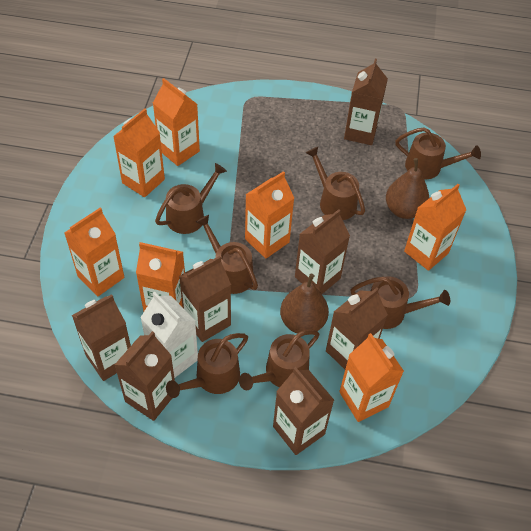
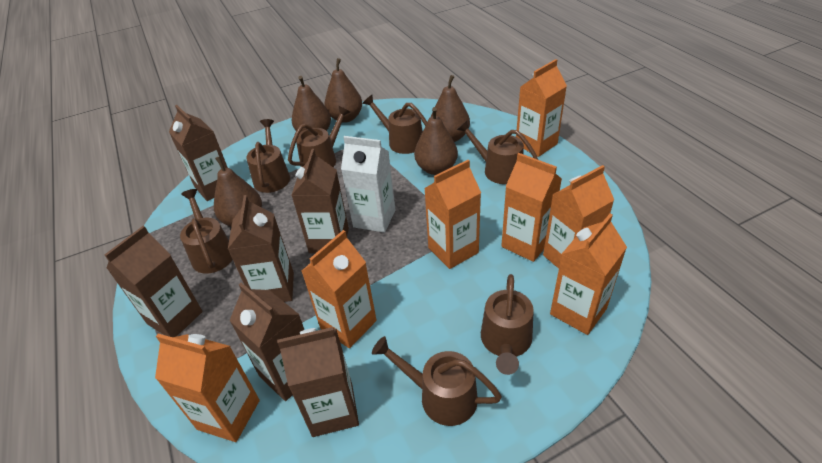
brown carton: [72,294,131,381] [115,331,175,421] [179,256,231,342] [273,367,334,455] [295,209,350,294] [326,288,388,369] [344,59,388,145] = 7 -> [105,226,203,337] [169,105,228,201] [228,195,294,302] [229,283,304,401] [277,327,359,437] [292,149,349,253] = 6
brown pear: [280,274,329,333] [386,158,429,219] = 2 -> [214,156,262,227] [292,76,331,132] [325,58,362,123] [414,107,458,175] [431,75,470,142] = 5

